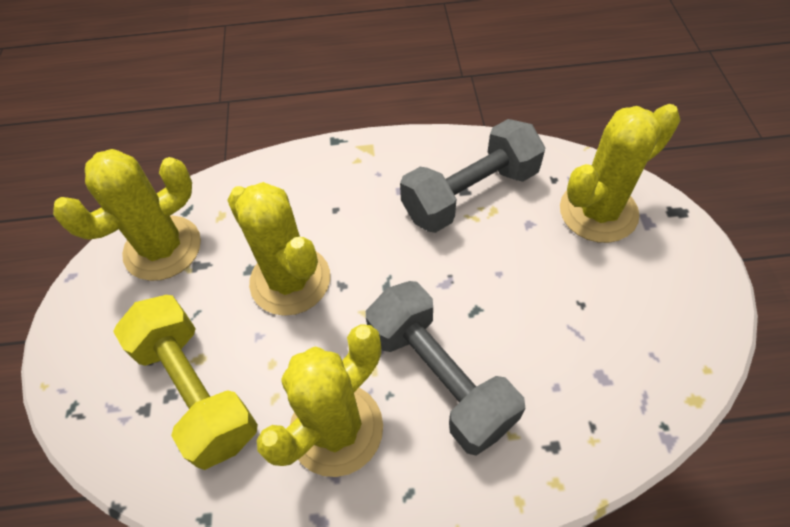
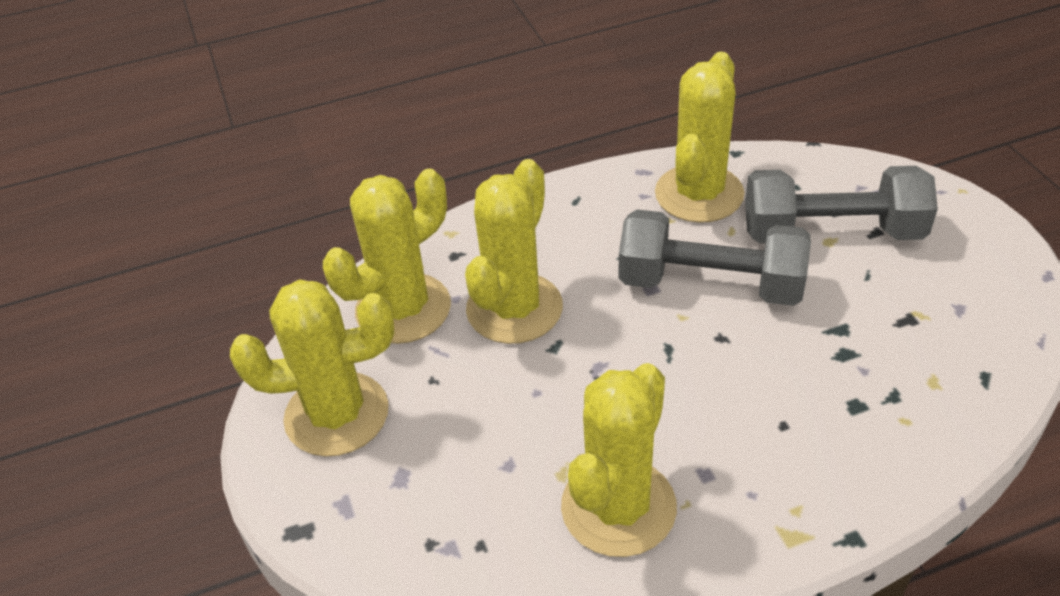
yellow cactus: [53,149,201,281] [227,182,330,316] [257,324,383,477] [560,104,681,243] = 4 -> [230,279,394,457] [323,169,451,344] [465,159,563,344] [561,363,677,557] [655,52,745,223] = 5
yellow dumbbell: [113,295,258,470] = 1 -> none = 0

